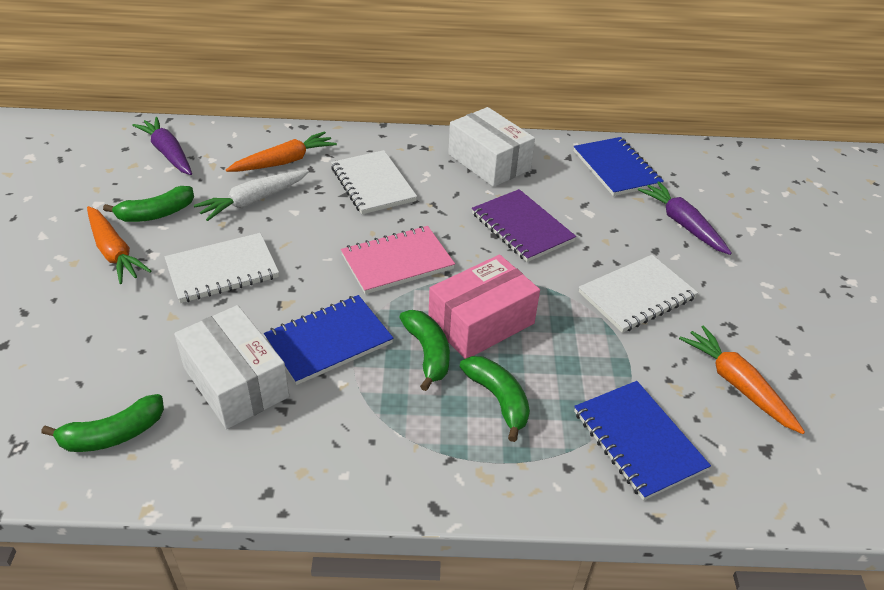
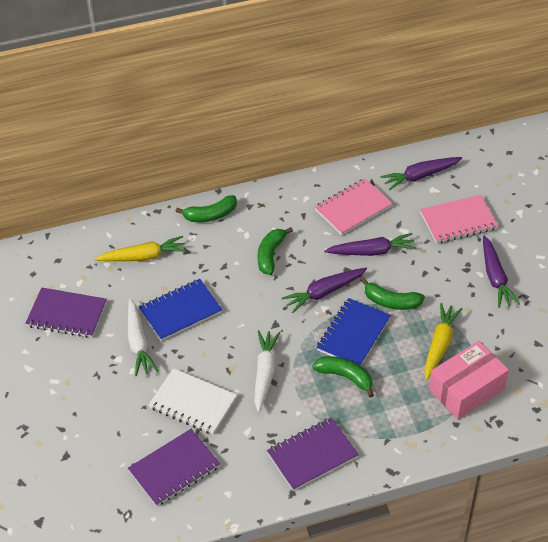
blue notebook: [264,295,394,385] [574,137,664,196] [574,381,711,500] = 3 -> [139,279,222,341] [316,298,391,366] = 2
orange carrot: [87,206,151,284] [226,131,337,172] [679,325,805,434] = 3 -> none = 0
pink notebook: [341,226,455,294] = 1 -> [315,178,393,235] [420,195,498,244] = 2
purple carrot: [132,117,192,175] [638,181,732,255] = 2 -> [282,268,367,313] [324,233,416,256] [381,157,462,190] [483,235,520,308] = 4
purple notebook: [472,189,576,262] = 1 -> [25,287,107,338] [128,429,220,506] [267,417,359,491] = 3
white box: [174,305,289,429] [448,107,535,187] = 2 -> none = 0
white carrot: [194,170,309,221] = 1 -> [128,299,158,376] [255,330,280,413] = 2
white notebook: [164,233,279,303] [331,150,417,214] [579,255,698,333] = 3 -> [149,368,237,435] = 1
yellow carrot: none = 0 -> [95,236,187,261] [424,303,462,380] = 2

